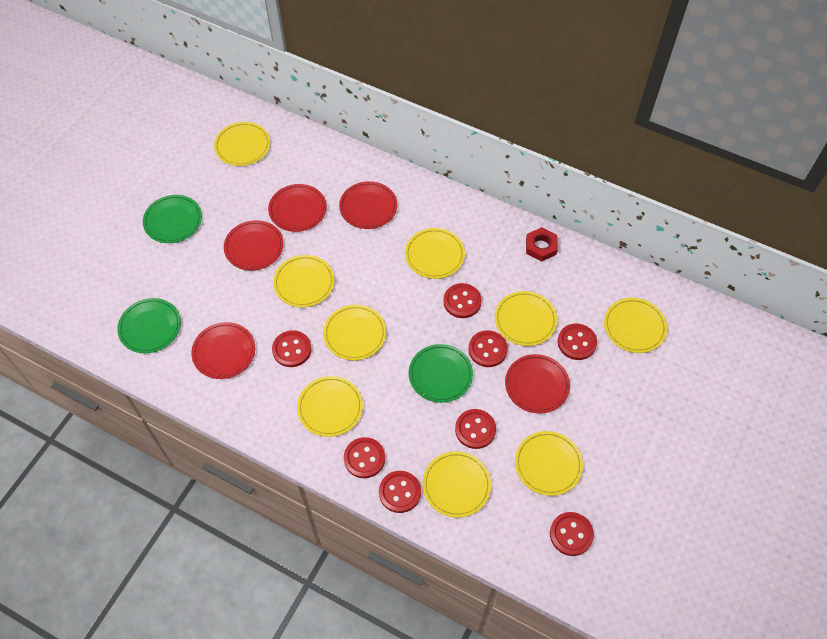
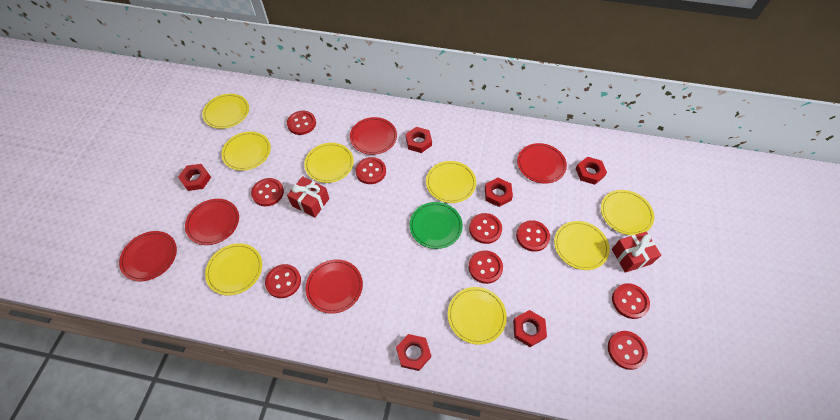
green plate: [117,298,181,353] [143,195,202,243] [409,344,473,403] = 3 -> [410,202,463,249] = 1
red button: [272,330,312,367] [344,437,385,478] [379,471,421,513] [443,283,482,318] [455,409,496,449] [469,330,508,367] [550,512,594,556] [558,324,597,360] = 8 -> [251,178,284,206] [265,264,301,298] [287,111,316,135] [356,157,386,184] [469,213,502,244] [469,250,503,284] [516,220,550,252] [608,331,648,370] [612,283,650,319] = 9
red gift: none = 0 -> [287,176,329,217] [612,231,661,273] = 2
red nut: [526,227,558,262] = 1 -> [178,164,211,191] [396,334,431,371] [406,127,432,153] [485,178,513,207] [513,310,547,347] [576,157,607,185] = 6
yellow plate: [214,122,270,166] [273,255,334,307] [297,376,363,437] [323,305,386,360] [405,228,465,279] [423,451,491,518] [495,291,557,346] [515,431,583,496] [604,298,667,353] = 9 -> [202,94,249,129] [205,243,262,296] [221,132,271,171] [304,143,354,183] [426,161,476,203] [448,287,507,345] [554,221,610,270] [601,190,654,235] = 8

